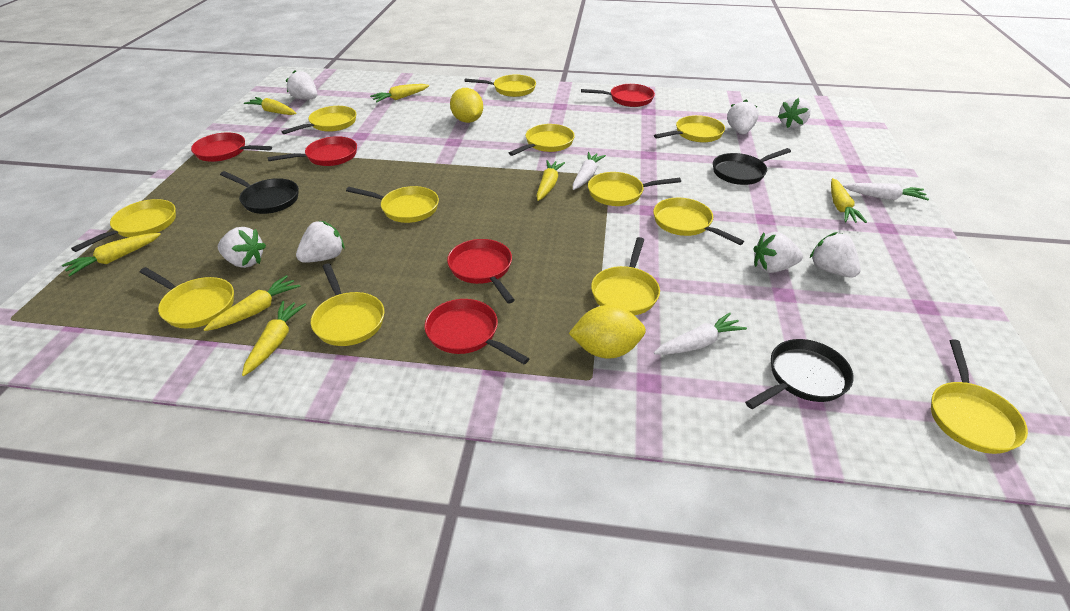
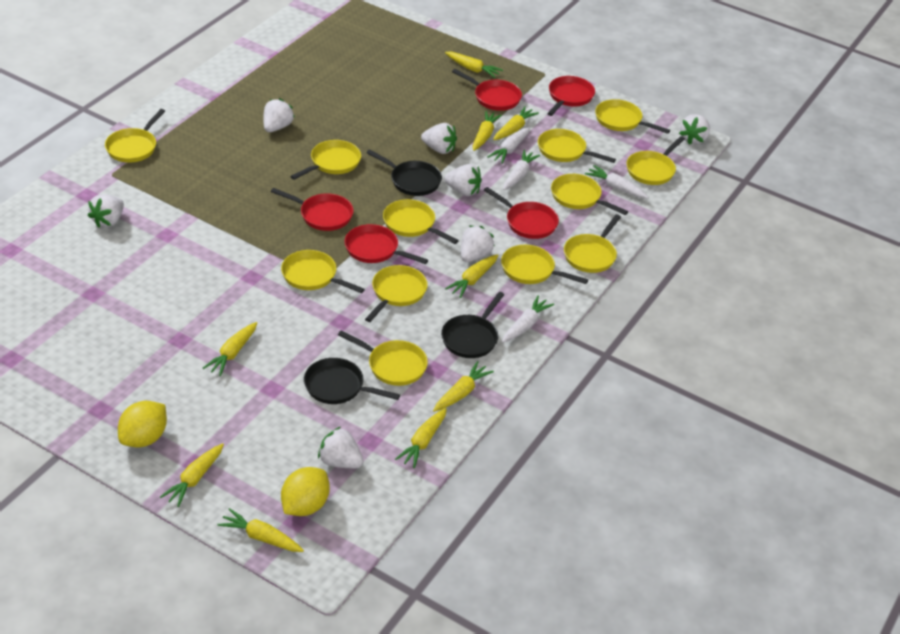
white carrot: [573,152,606,190] [654,312,747,355] [843,183,929,200] = 3 -> [487,127,530,164] [502,296,554,343] [503,150,540,190] [585,165,649,199] = 4
yellow carrot: [62,233,161,276] [203,275,300,331] [242,301,306,376] [244,97,296,115] [370,84,429,102] [536,160,565,201] [831,178,867,223] = 7 -> [160,443,224,507] [203,322,257,376] [217,508,304,552] [395,408,447,468] [433,361,494,412] [445,52,503,78] [445,254,498,298] [473,111,502,151] [493,106,539,140] = 9

